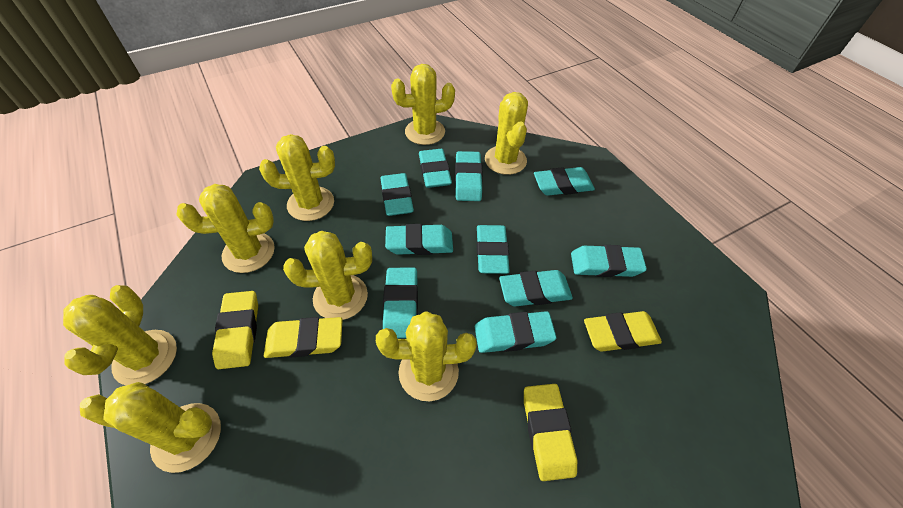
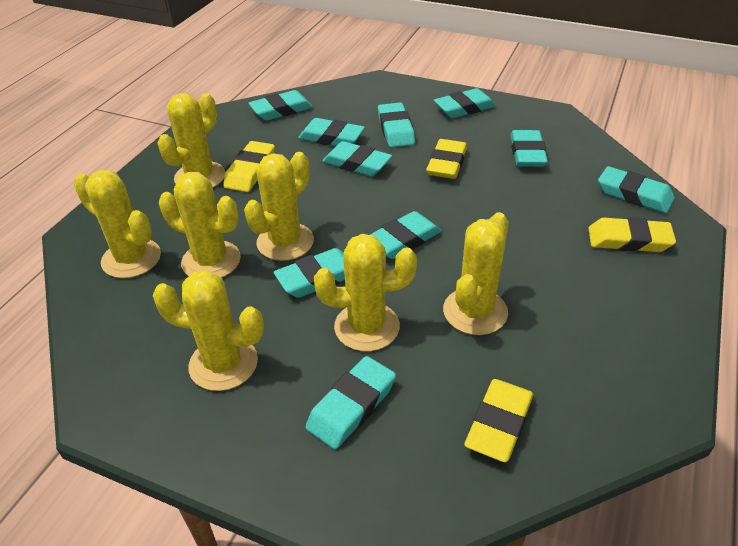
yellow cactus: [63,285,177,386] [80,382,221,473] [177,184,275,273] [259,134,335,221] [283,231,372,320] [376,311,477,401] [391,64,455,145] [485,92,528,175] = 8 -> [74,170,161,278] [153,270,264,391] [158,93,225,187] [159,172,241,278] [244,152,314,261] [314,234,417,351] [443,212,509,335] = 7

